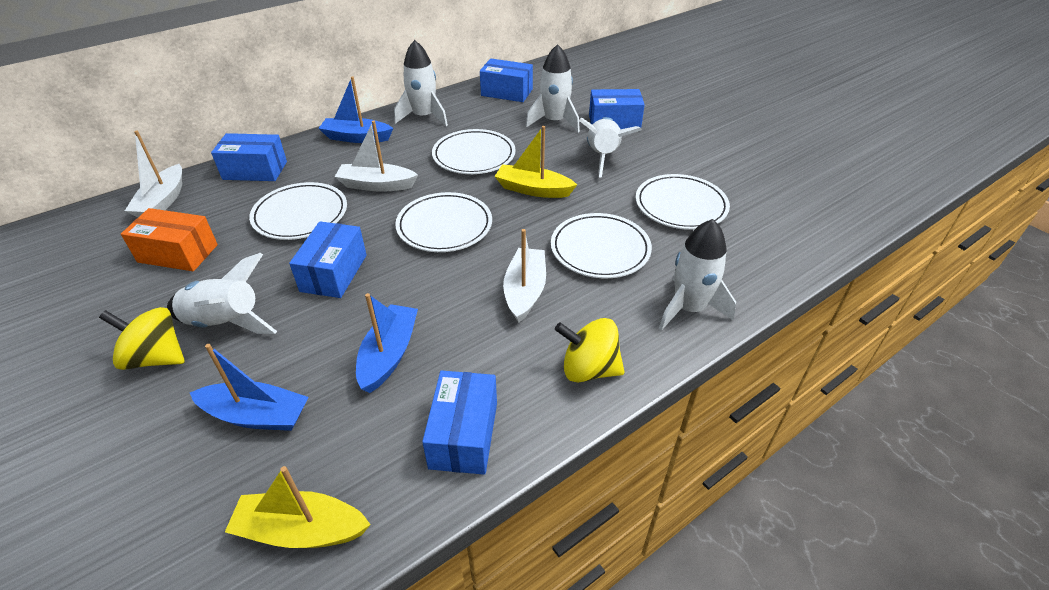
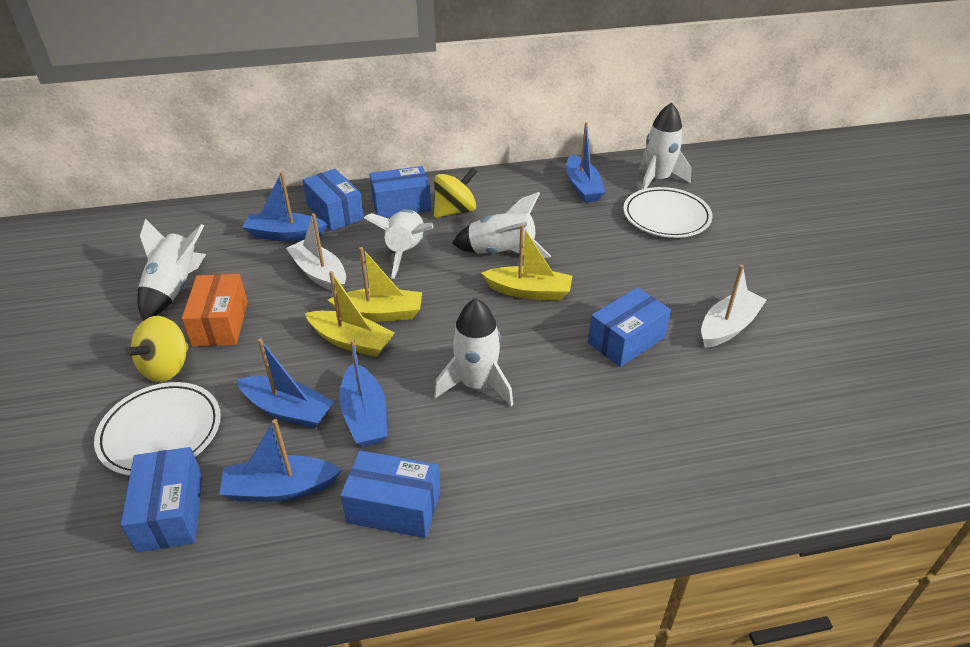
blue boat: [190,344,309,431] [318,76,393,143] [356,293,418,393] = 3 -> [219,419,342,502] [237,338,334,429] [242,172,327,241] [339,339,387,447] [566,122,605,203] = 5
white boat: [125,131,182,218] [335,121,418,192] [503,229,546,323] = 3 -> [286,213,346,291] [701,265,767,348] = 2
white plate: [249,182,347,240] [395,192,492,252] [432,129,515,174] [551,213,652,278] [636,174,730,230] = 5 -> [94,382,221,476] [623,187,713,238] = 2
yellow boat: [225,466,371,548] [494,126,577,198] = 2 -> [305,271,395,357] [328,247,422,322] [481,225,572,301] = 3

